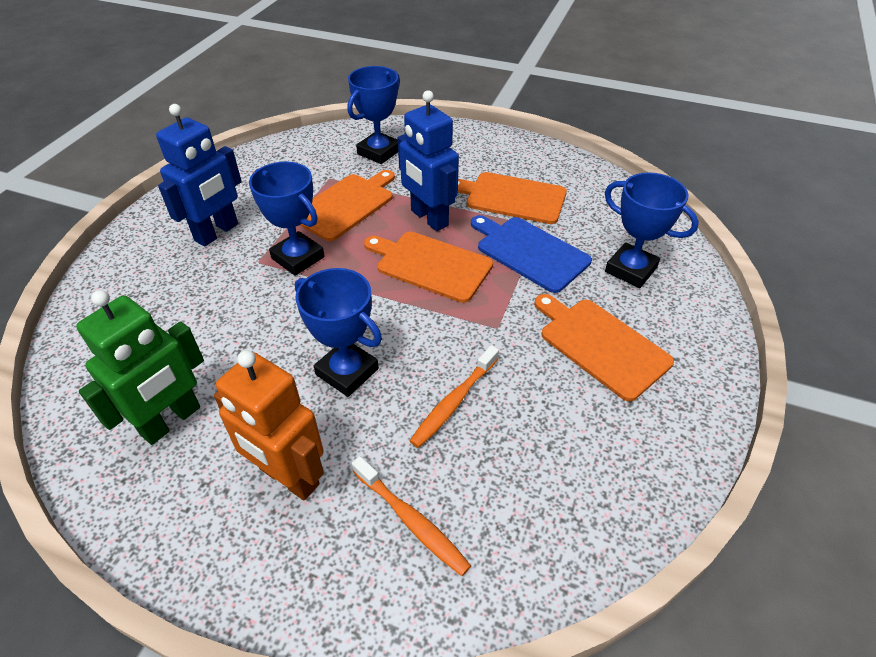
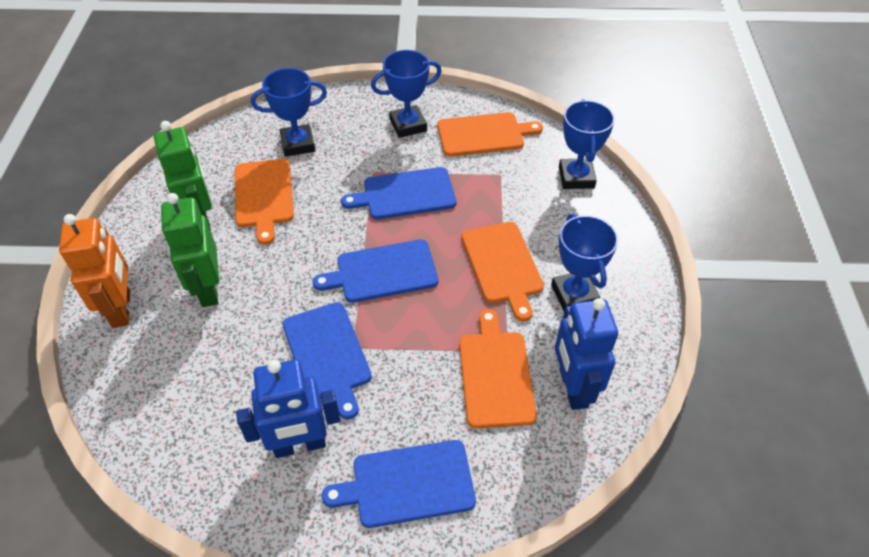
blue cutting board: [471,215,592,293] = 1 -> [283,302,372,420] [313,239,439,303] [322,440,476,528] [341,167,456,219] = 4
green robot: [76,290,204,445] = 1 -> [154,121,212,230] [161,193,219,307] = 2
orange toothbrush: [352,456,471,576] [410,345,499,448] = 2 -> none = 0

